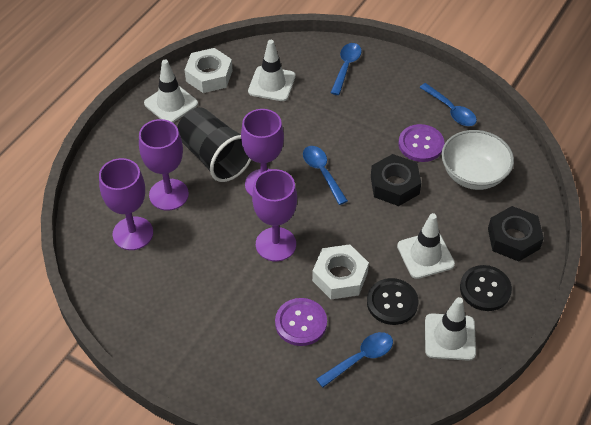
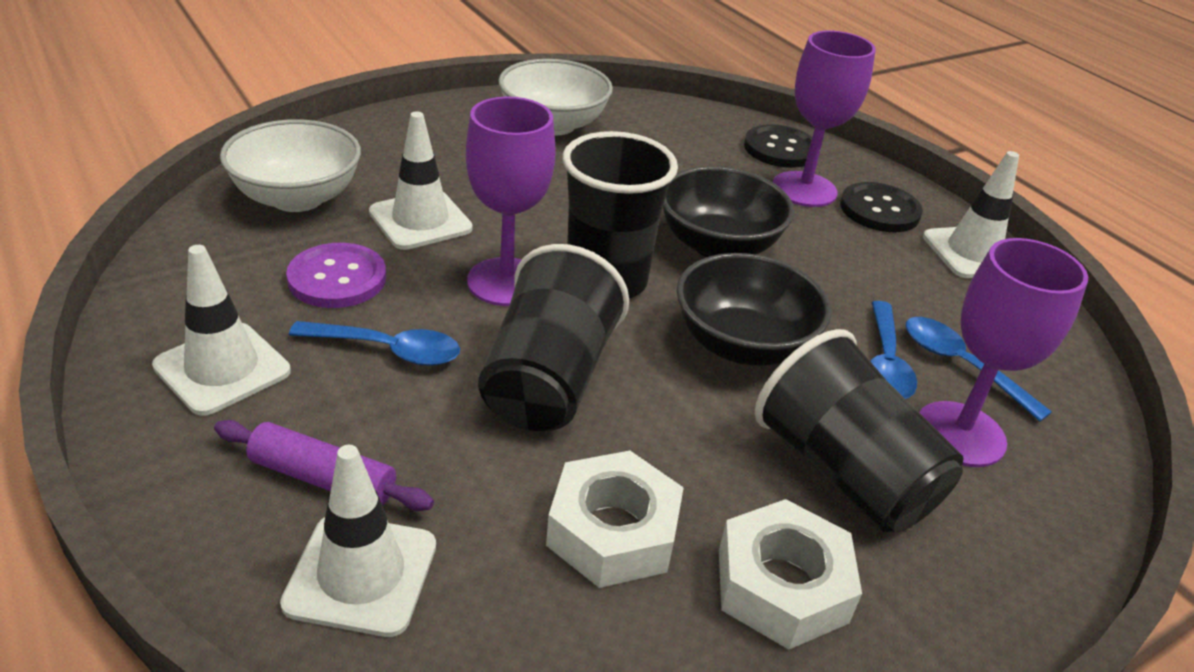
black bowl: none = 0 -> [663,166,795,257] [677,253,831,366] = 2
black cup: [177,107,251,182] = 1 -> [478,244,629,431] [562,131,678,299] [755,329,964,532] = 3
black nut: [371,154,421,206] [488,206,544,261] = 2 -> none = 0
blue spoon: [303,146,348,205] [316,332,393,388] [331,43,362,95] [419,83,477,126] = 4 -> [289,321,460,366] [870,301,917,399] [906,317,1052,422] = 3
purple button: [275,298,327,346] [399,124,444,162] = 2 -> [286,243,386,308] = 1
purple goblet: [99,158,153,250] [139,119,189,211] [241,109,284,196] [252,169,297,261] = 4 -> [466,97,556,306] [773,31,876,207] [919,238,1088,467] = 3
purple rolling pin: none = 0 -> [214,420,434,511] = 1
white bowl: [442,130,514,190] = 1 -> [220,119,361,212] [498,59,613,135] = 2

